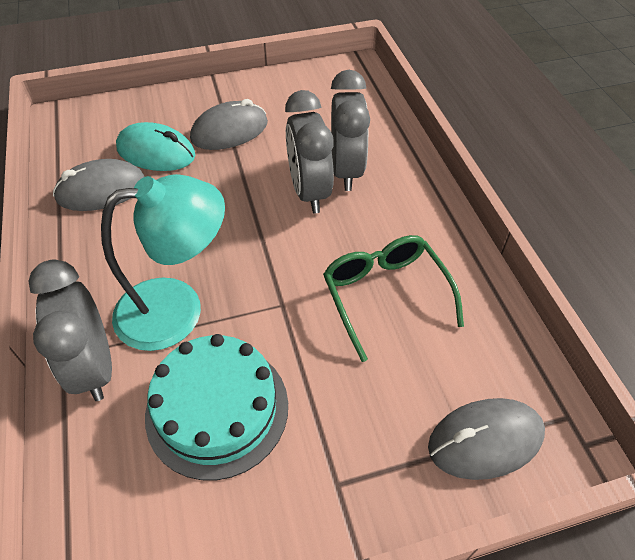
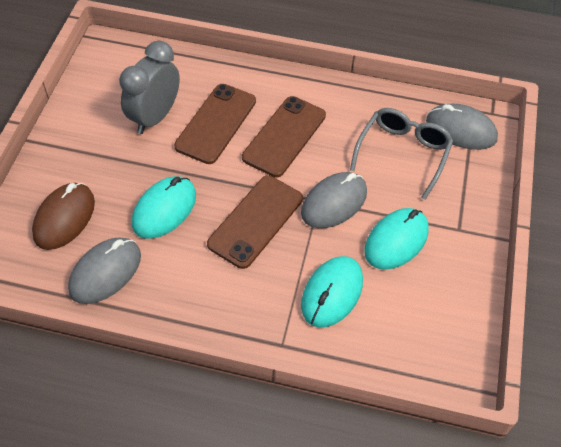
brown mouse: none = 0 -> [32,183,95,250] = 1
brown phone: none = 0 -> [174,84,256,164] [207,176,303,269] [242,96,326,177] = 3
green glasses: [323,235,464,362] = 1 -> none = 0
grey clock: [28,259,112,401] [285,90,334,213] [331,70,370,191] = 3 -> [119,41,180,134] = 1
grey glasses: none = 0 -> [350,108,453,200] = 1
turquoise cake: [145,334,288,480] = 1 -> none = 0
turquoise lamp: [101,174,225,351] = 1 -> none = 0
turquoise mouse: [116,122,195,171] = 1 -> [132,176,196,239] [301,256,363,328] [365,208,429,270] = 3

